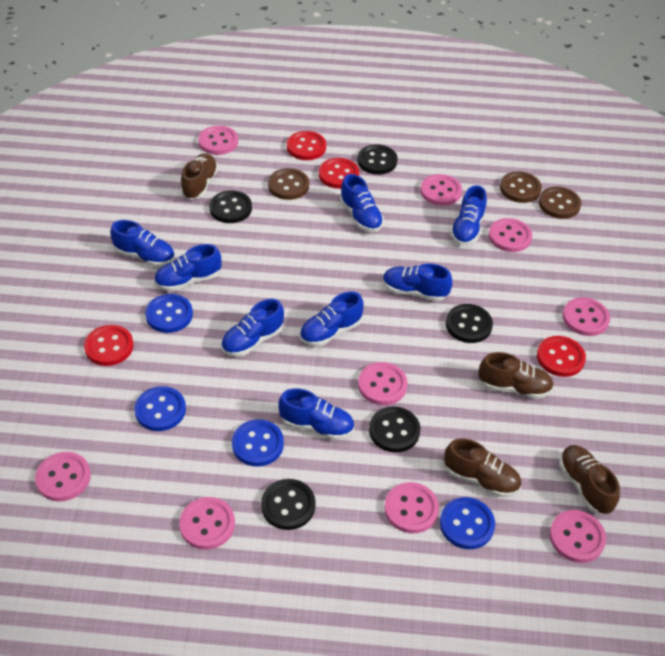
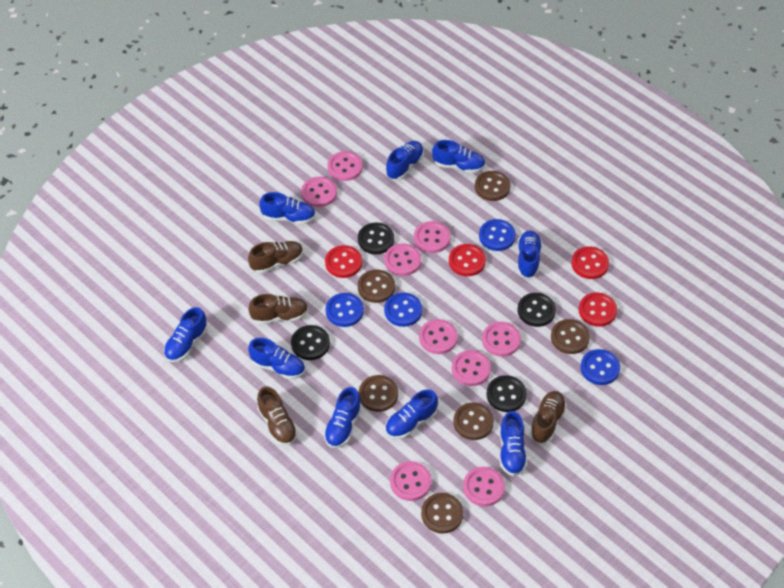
black button: [209,190,252,223] [261,479,315,530] [357,145,398,175] [369,406,420,453] [446,304,493,343] = 5 -> [291,325,330,360] [358,223,394,254] [487,375,527,412] [518,293,556,327] = 4
blue shoe: [110,220,175,267] [154,244,222,291] [221,299,284,357] [278,388,354,440] [300,291,364,346] [340,174,384,232] [383,264,452,301] [450,185,487,245] = 8 -> [163,307,208,362] [248,338,305,379] [259,192,316,224] [324,387,362,448] [385,389,438,439] [386,141,424,180] [432,140,485,173] [499,411,527,476] [517,230,542,278] = 9
brown button: [268,168,309,200] [500,171,542,203] [539,187,581,219] = 3 -> [358,270,395,303] [359,375,398,412] [421,493,463,534] [453,403,494,440] [475,171,511,201] [551,319,590,354] = 6

